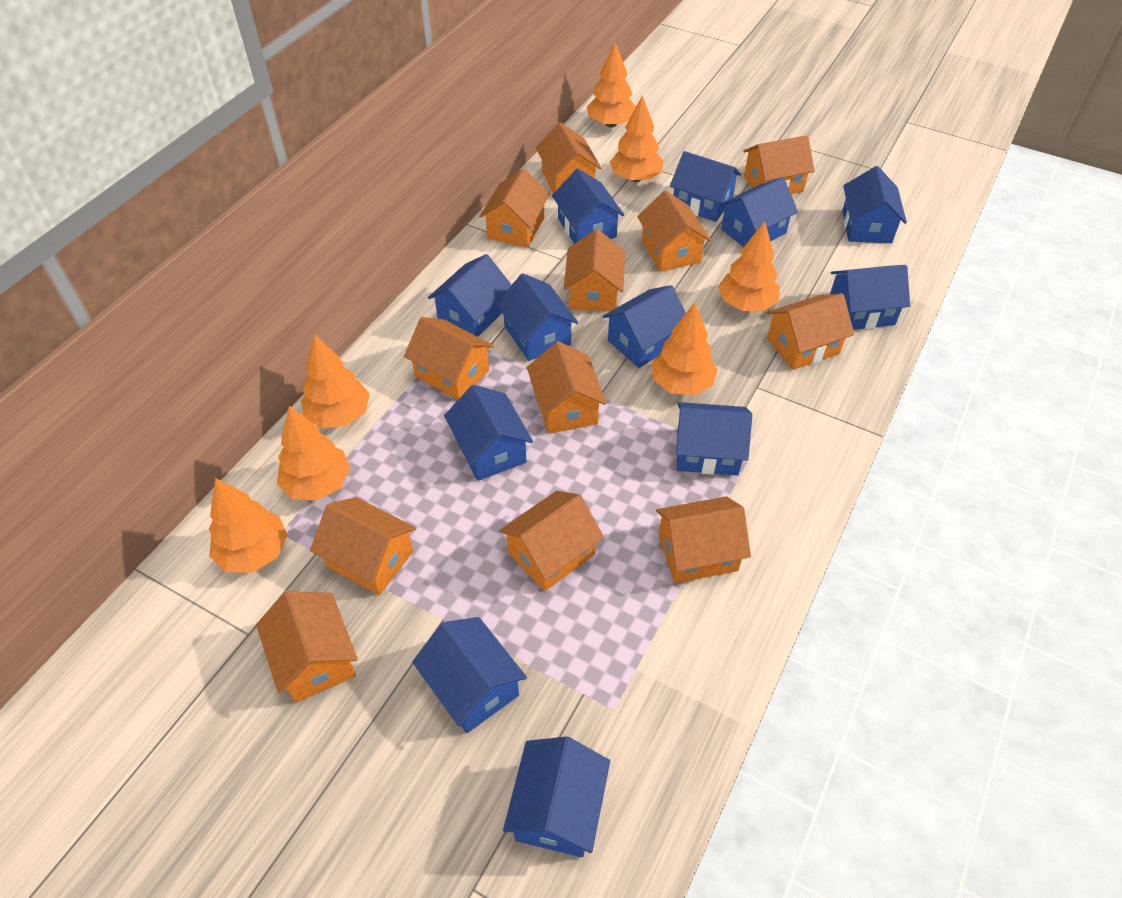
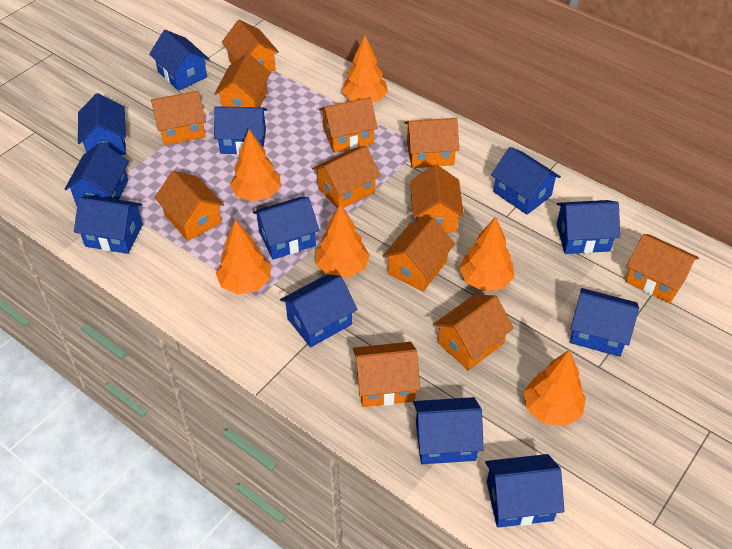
orange tree: [209,478,287,573] [277,406,350,501] [301,335,370,428] [587,42,636,128] [610,95,663,182] [651,303,717,396] [718,221,779,311] = 7 -> [216,219,271,294] [230,129,281,202] [316,203,370,278] [342,35,388,102] [459,217,514,291] [524,350,586,426] = 6

